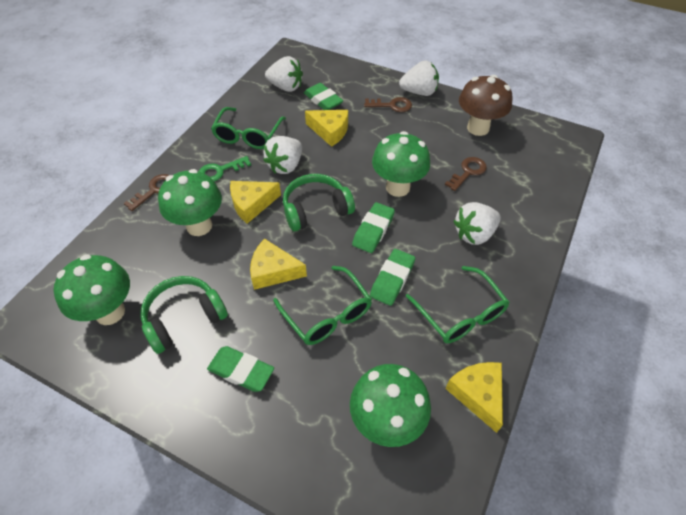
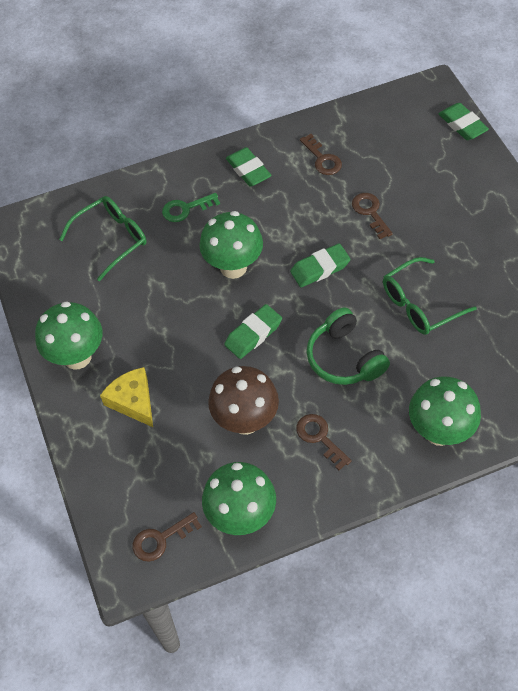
brown key: [123,174,169,211] [364,97,412,112] [445,157,487,191] = 3 -> [133,512,202,562] [296,414,352,470] [300,134,342,175] [352,193,393,239] = 4
green glasses: [211,107,286,149] [273,266,372,345] [406,266,510,343] = 3 -> [59,196,146,281] [383,257,477,335] = 2
green headphones: [140,276,228,354] [283,174,355,231] = 2 -> [307,307,390,385] = 1
white strawberry: [263,136,302,174] [265,56,303,92] [399,60,439,96] [453,202,501,245] = 4 -> none = 0
yellow cheese: [230,181,281,224] [250,238,307,290] [305,110,348,147] [445,362,503,433] = 4 -> [100,367,153,427] = 1

